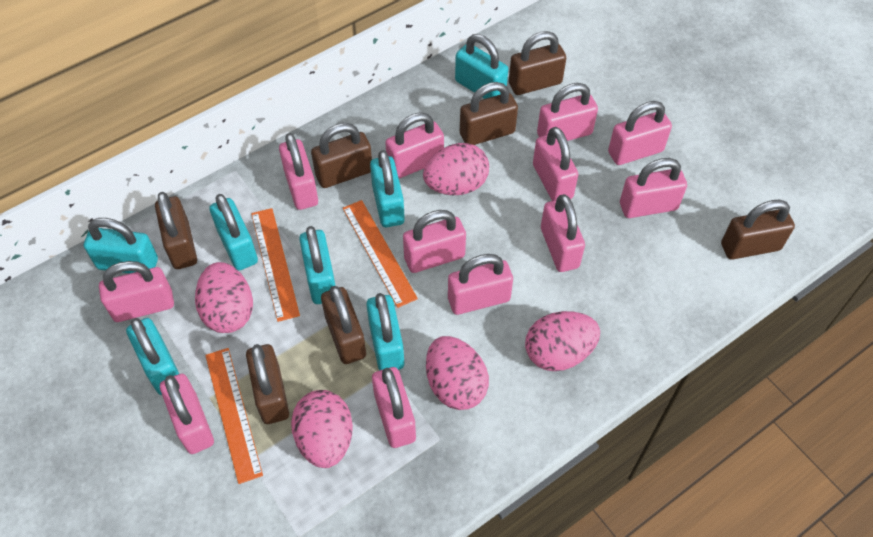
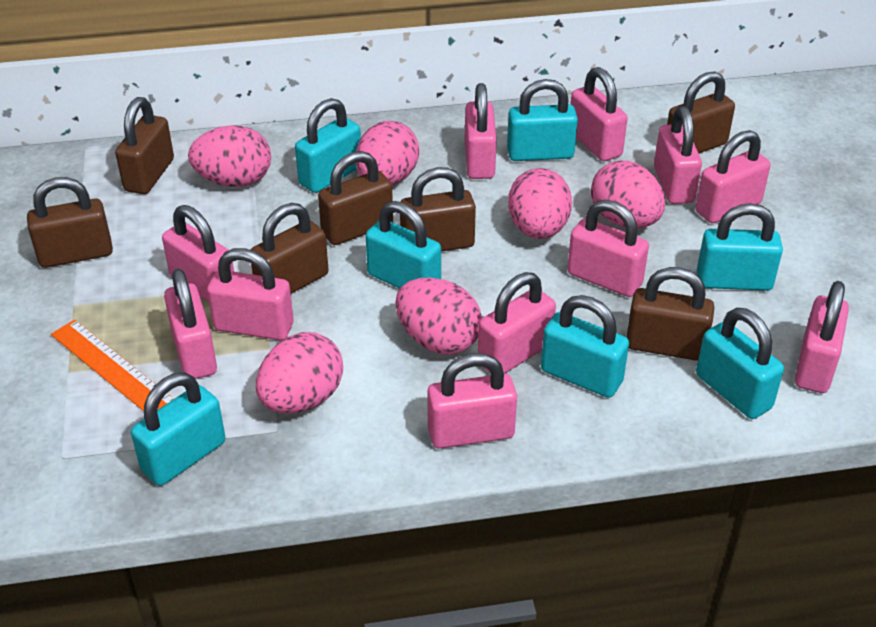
orange ruler: [205,348,263,484] [251,208,300,322] [343,200,418,308] = 3 -> [51,319,174,411] = 1
pink egg: [195,262,253,333] [291,390,353,468] [423,143,489,195] [426,336,489,410] [525,311,600,371] = 5 -> [188,125,271,187] [256,332,343,413] [355,121,419,185] [395,278,482,354] [508,168,572,239] [591,160,665,228] = 6
pink padlock: [99,261,174,322] [160,374,214,454] [279,133,318,210] [372,367,416,448] [385,112,444,178] [403,210,466,273] [448,254,513,315] [533,127,578,201] [537,83,598,141] [541,194,585,272] [608,101,672,165] [620,158,687,218] = 12 -> [162,205,234,302] [164,269,217,379] [207,248,293,340] [427,353,517,449] [465,83,497,179] [478,272,556,374] [567,200,649,297] [571,67,628,161] [654,106,702,204] [695,130,771,223] [795,281,849,393] = 11

